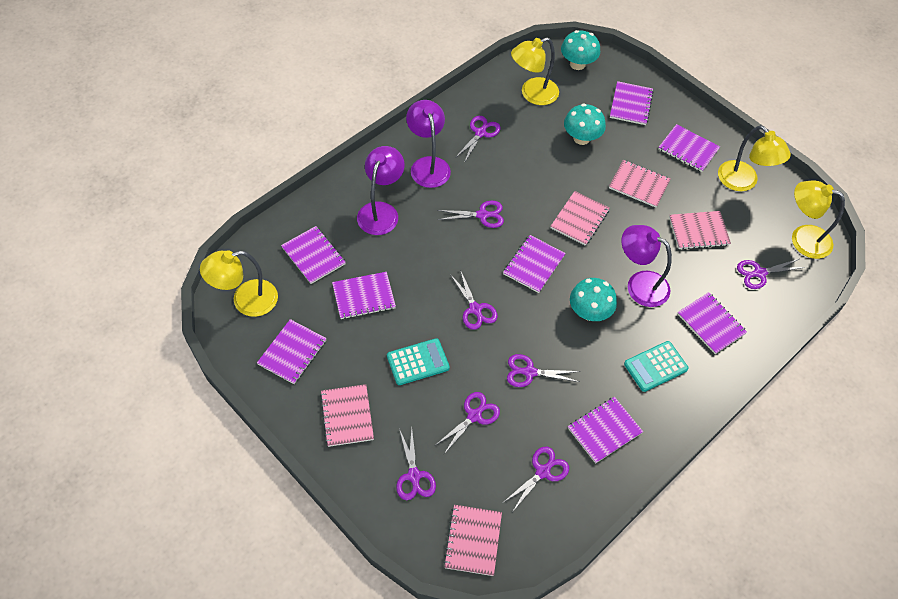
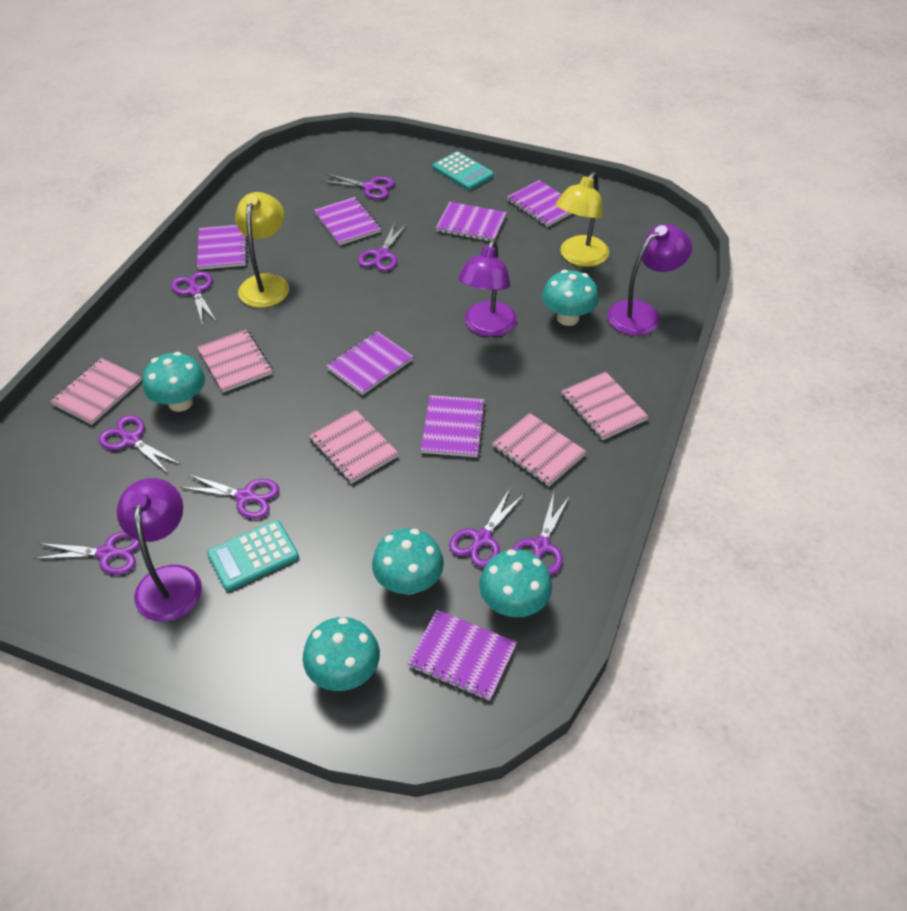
purple notebook: [257,319,327,384] [281,226,346,284] [332,272,396,319] [503,235,566,293] [568,397,643,463] [610,81,654,125] [659,124,720,172] [678,292,747,354] = 8 -> [197,225,248,270] [314,197,381,245] [326,331,413,395] [408,610,517,701] [421,395,486,457] [436,202,507,242] [507,180,572,227] = 7
turquoise mushroom: [561,30,600,70] [564,104,606,145] [570,278,617,321] = 3 -> [143,352,205,412] [303,617,380,691] [372,528,444,595] [479,549,552,617] [542,270,599,326] = 5
yellow lamp: [200,251,278,317] [511,37,559,105] [718,125,791,191] [792,180,845,259] = 4 -> [235,192,289,308] [556,172,609,267] = 2

